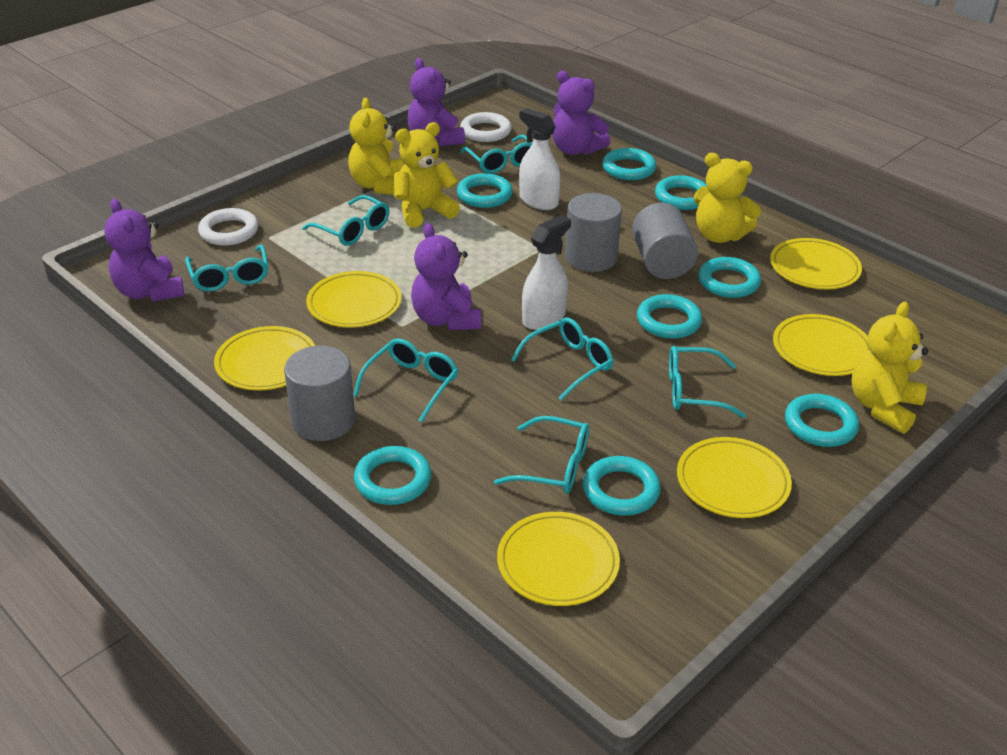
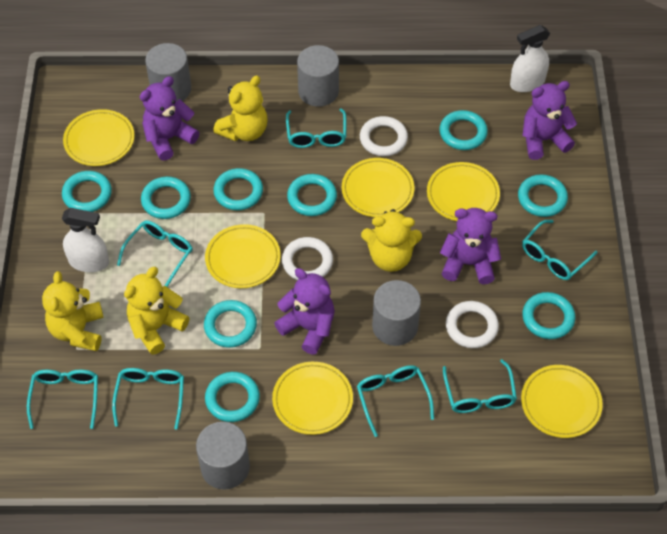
grey cylinder: [284,345,355,441] [565,193,622,272] [632,203,698,279] = 3 -> [145,43,191,101] [196,422,250,490] [297,45,339,107] [372,280,421,346] = 4
turquoise ring: [354,446,432,505] [457,173,513,208] [583,456,661,516] [602,148,656,180] [637,294,702,339] [655,175,707,210] [698,257,761,298] [785,394,859,447] = 8 -> [62,171,112,212] [141,176,191,219] [204,300,257,348] [205,372,260,422] [213,168,263,210] [287,174,337,216] [439,110,488,150] [518,174,568,217] [522,292,575,339] = 9
white ring: [198,208,258,246] [460,112,512,142] = 2 -> [282,237,333,280] [360,116,408,156] [446,301,499,348] = 3

